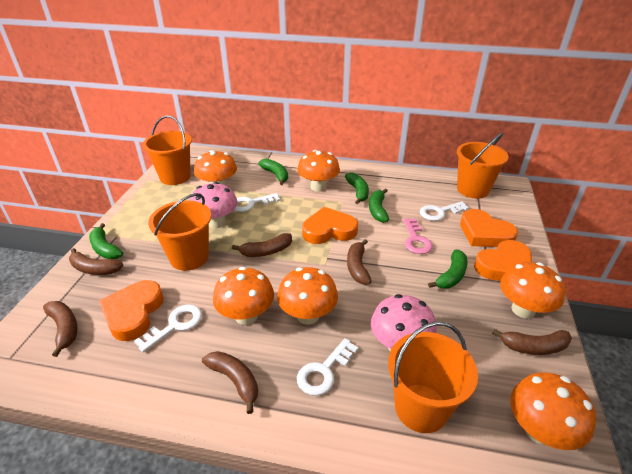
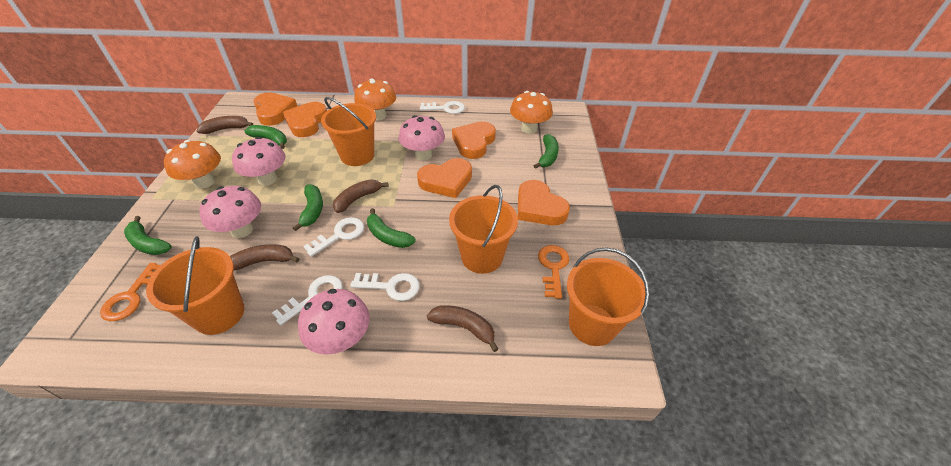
brown banana: [43,301,78,357] [69,248,123,275] [202,351,258,414] [232,233,292,257] [347,239,372,285] [492,329,572,355] = 6 -> [197,116,253,134] [230,244,300,271] [333,179,388,213] [427,305,498,352] = 4
orange heart: [99,280,164,341] [302,207,358,244] [460,209,518,247] [474,240,532,281] = 4 -> [253,92,297,126] [283,102,327,137] [417,158,472,198] [452,121,496,159] [518,180,570,225] = 5
orange key: none = 0 -> [100,263,161,321] [538,245,569,299] = 2
orange mushroom: [194,150,237,185] [213,267,274,325] [277,267,338,325] [297,150,340,192] [500,262,565,319] [510,372,596,450] = 6 -> [164,140,221,189] [354,78,396,121] [510,91,553,134] = 3
pink key: [403,218,433,254] = 1 -> none = 0
pink mushroom: [190,182,238,228] [371,294,437,351] = 2 -> [199,186,261,238] [232,137,285,186] [298,289,370,355] [399,115,445,161] = 4

